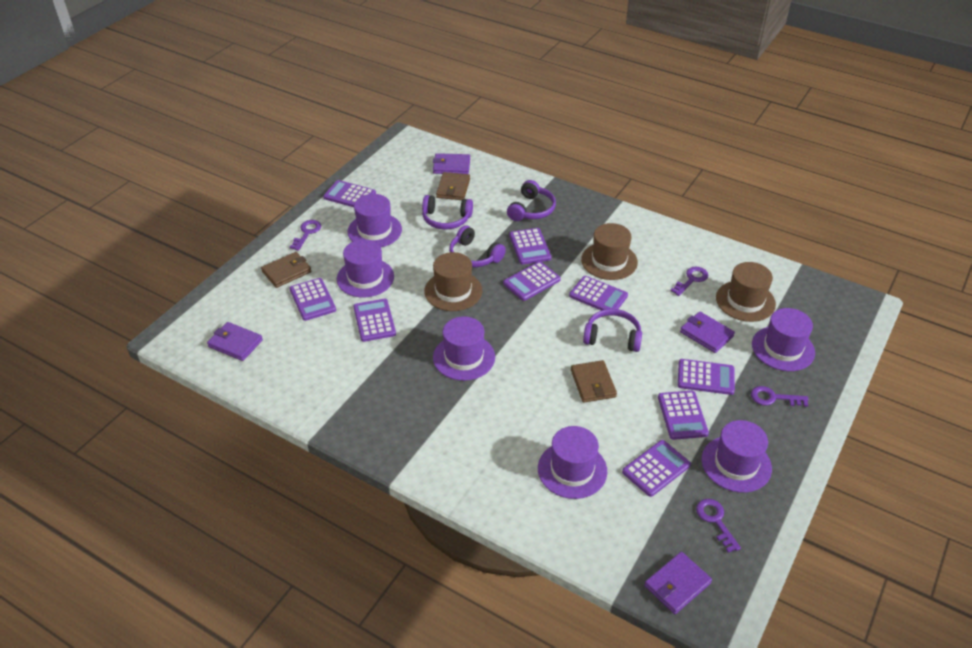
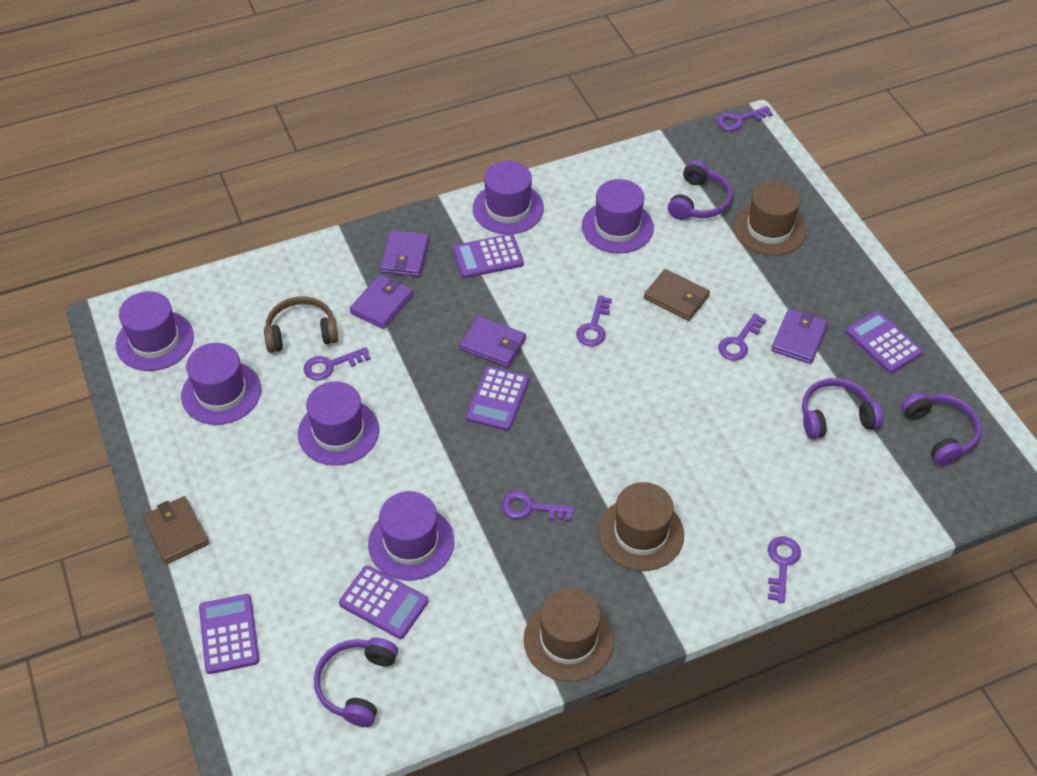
brown headphones: none = 0 -> [264,296,338,353] = 1
brown wallet: [261,252,311,288] [436,172,470,200] [571,360,617,403] = 3 -> [142,496,209,564] [644,269,710,321] = 2
purple calculator: [290,278,336,321] [323,180,376,207] [353,299,396,342] [503,261,561,301] [509,228,552,265] [569,276,628,310] [622,440,691,497] [658,391,709,440] [678,359,735,395] = 9 -> [199,594,259,674] [339,565,428,639] [453,234,524,278] [466,366,529,431] [845,311,923,373] = 5
purple key: [290,220,321,251] [670,266,708,296] [696,499,741,553] [751,386,809,407] = 4 -> [303,347,370,380] [501,491,575,521] [576,295,612,346] [717,106,773,131] [718,313,766,361] [768,537,801,603] = 6

